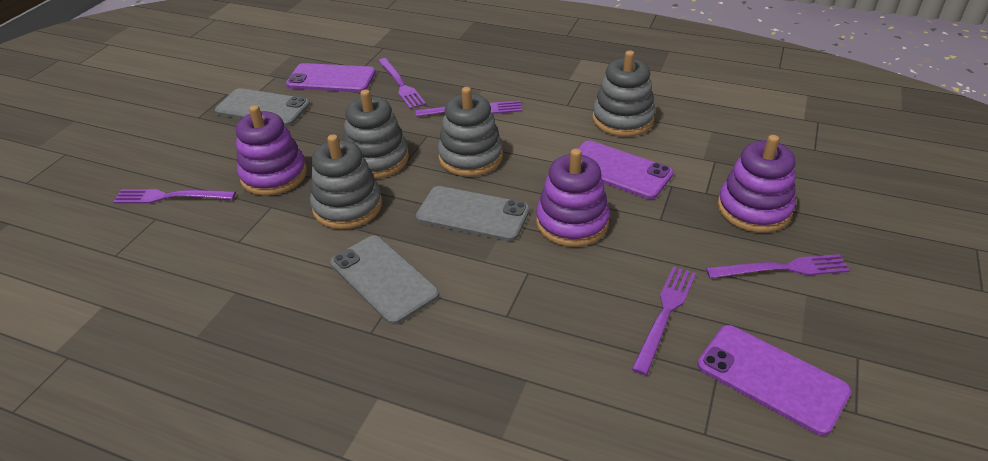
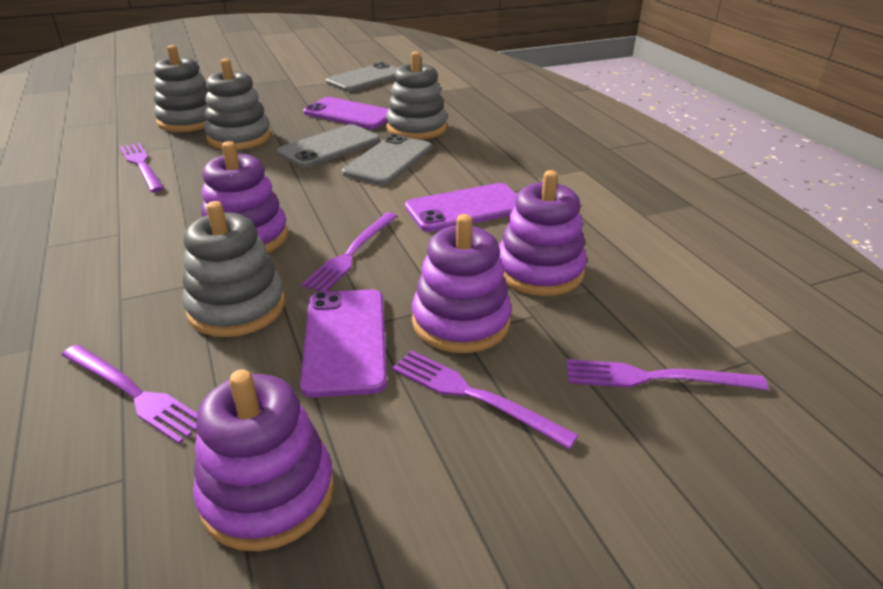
purple stacking toy: [236,105,307,196] [536,149,610,247] [717,135,796,233] = 3 -> [193,370,334,551] [201,141,288,253] [412,214,512,353] [499,170,587,296] = 4

